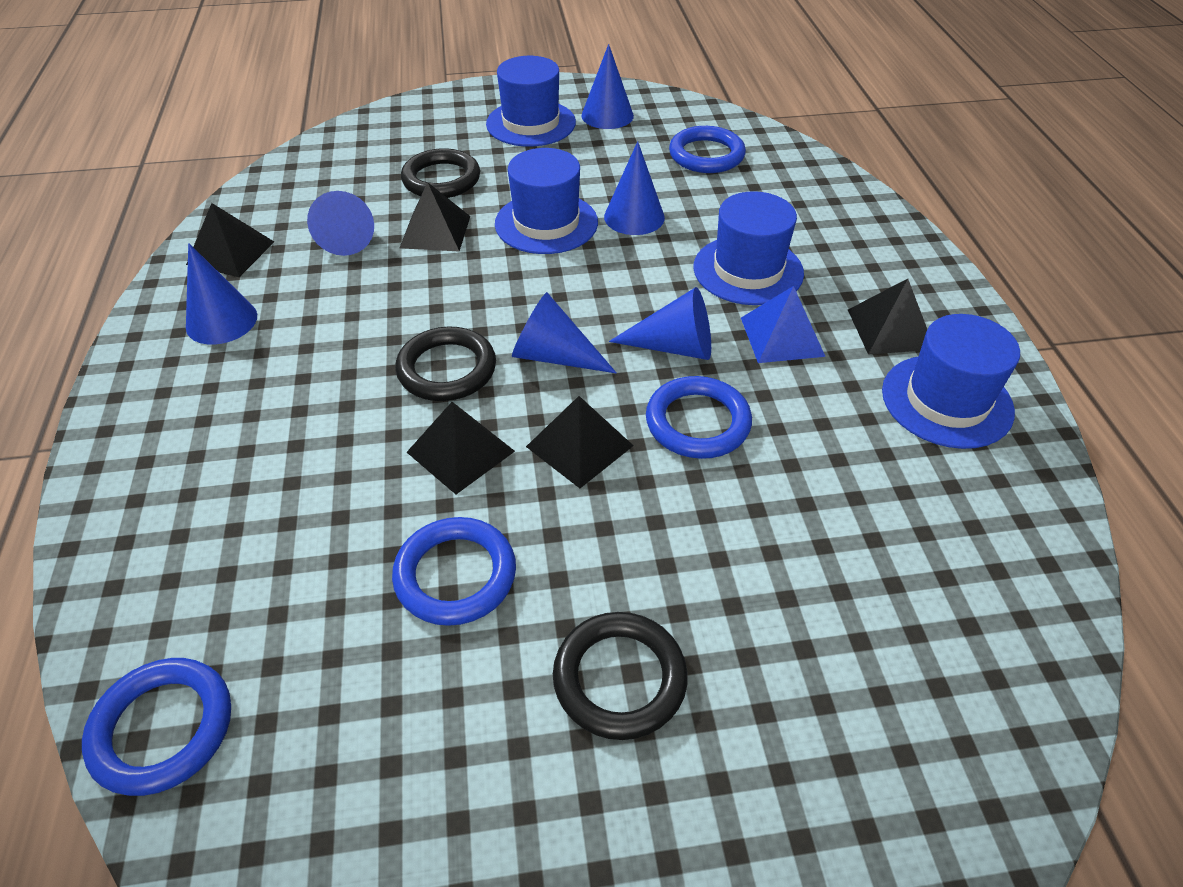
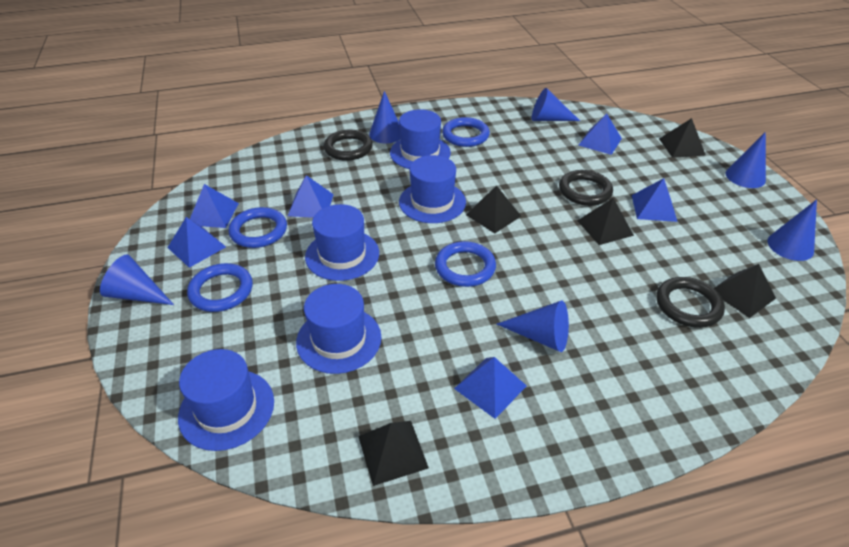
blue hat: [486,56,576,147] [495,148,598,254] [693,191,804,305] [882,314,1020,449] = 4 -> [178,349,274,451] [296,284,381,374] [305,204,379,281] [390,109,451,169] [399,155,466,223] = 5
blue pyramid: [741,286,826,363] = 1 -> [167,217,226,268] [190,184,239,228] [288,175,334,218] [454,357,527,419] [579,114,622,155] [632,178,678,222] = 6

